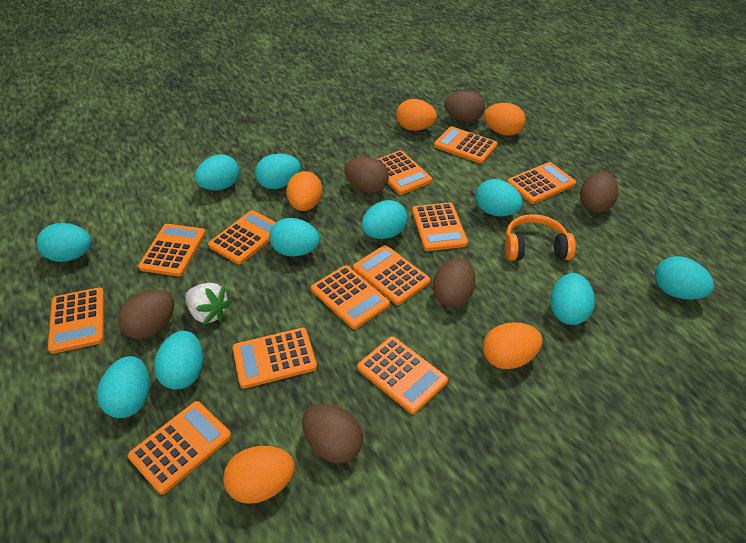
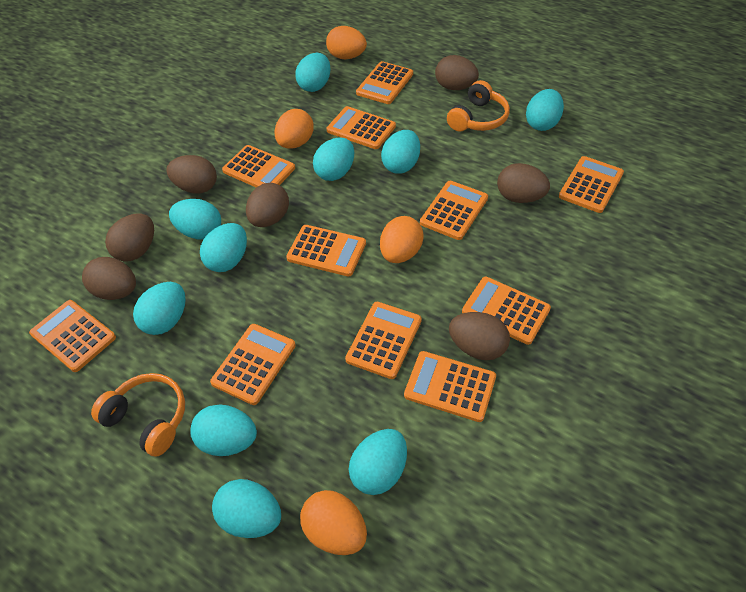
brown egg: [118,290,174,339] [302,404,363,463] [344,157,389,193] [432,258,476,307] [444,91,485,122] [580,171,618,213] = 6 -> [82,257,136,300] [105,213,154,262] [166,155,217,194] [246,183,289,227] [435,55,479,90] [449,312,510,360] [497,163,550,203] = 7
orange calculator: [48,288,104,354] [128,401,232,495] [138,224,206,276] [208,210,276,264] [232,328,317,389] [311,265,390,329] [353,245,431,305] [357,336,448,414] [377,151,432,195] [412,202,468,251] [434,126,498,164] [507,162,576,204] = 12 -> [29,300,116,372] [210,324,296,405] [222,145,295,187] [286,225,366,277] [326,106,396,149] [345,302,422,379] [356,61,413,104] [404,351,496,422] [420,181,488,240] [462,277,551,345] [559,156,624,213] = 11
orange egg: [223,446,295,504] [286,171,323,211] [396,99,437,131] [483,322,543,369] [484,103,526,136] = 5 -> [275,109,314,149] [300,490,367,555] [326,26,367,59] [380,216,424,263] = 4
orange headphones: [505,214,576,261] = 1 -> [91,373,185,457] [447,80,510,131] = 2
white strawberry: [186,283,231,325] = 1 -> none = 0

